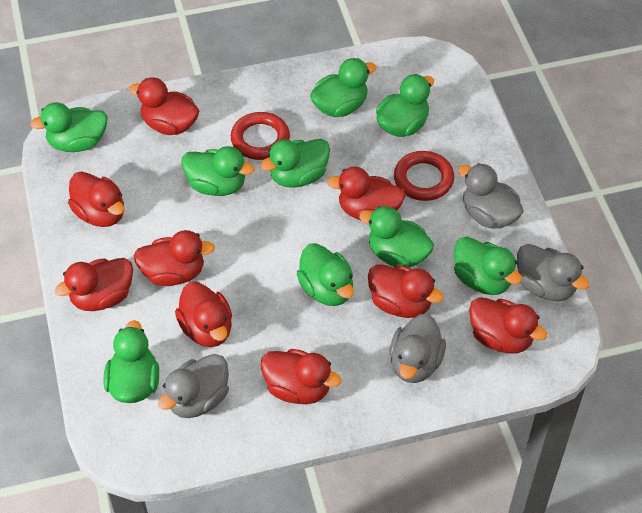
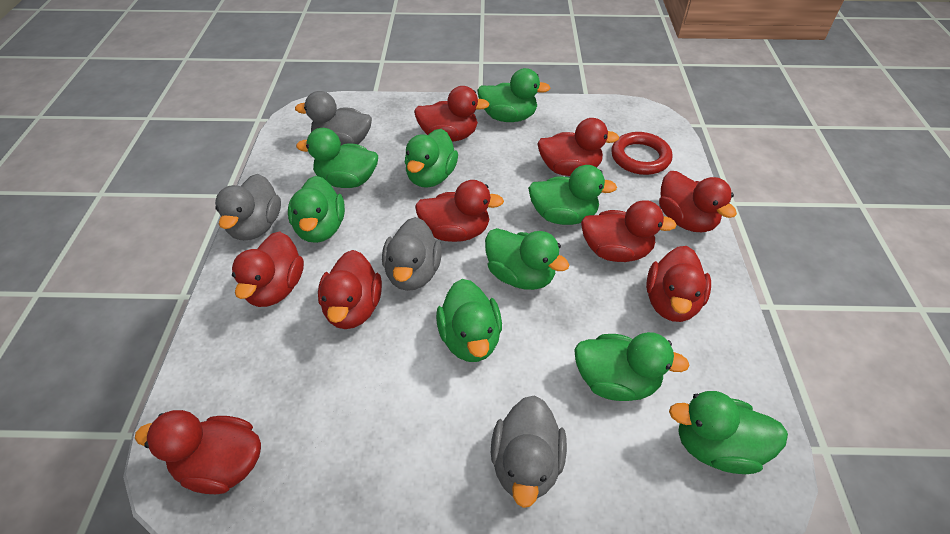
red ring: [231,112,290,160] [394,151,455,201] = 2 -> [611,132,672,175] = 1

